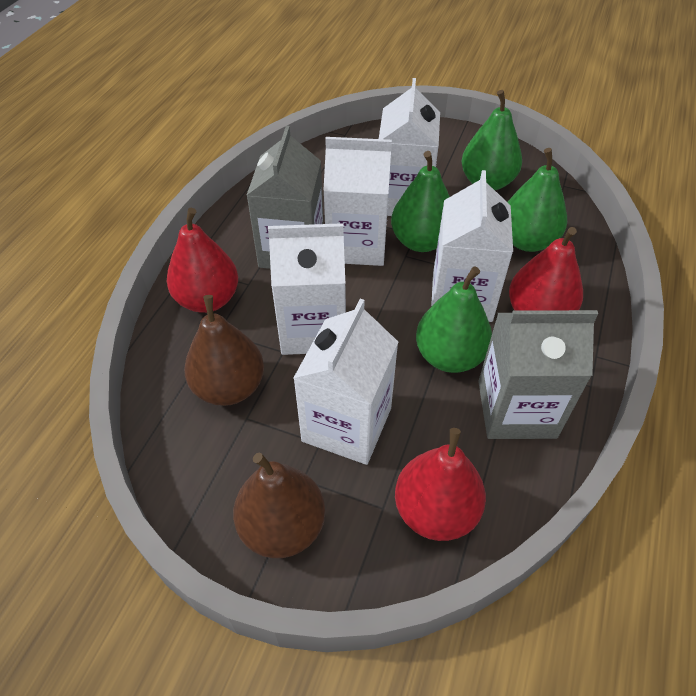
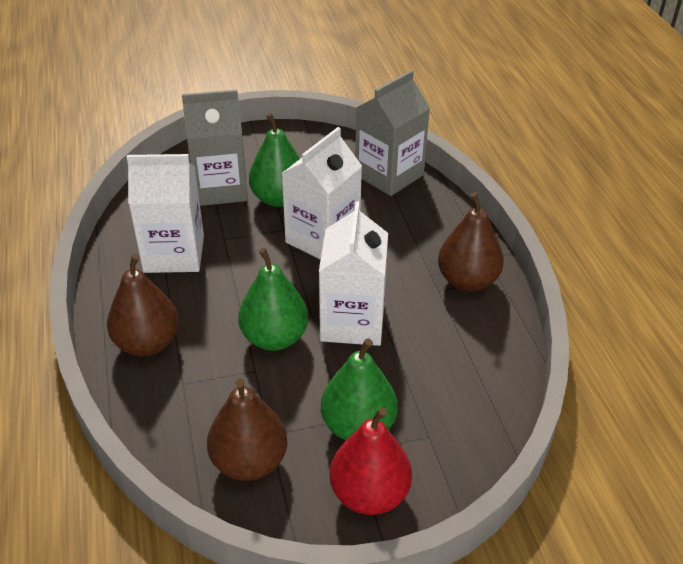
brown pear: [184,295,264,406] [233,452,325,558] = 2 -> [107,254,179,356] [207,378,287,481] [438,192,504,292] = 3
green pear: [391,151,450,252] [416,266,492,373] [462,90,522,190] [508,148,567,252] = 4 -> [238,248,308,351] [249,113,300,207] [321,338,398,441] = 3
red pear: [167,208,238,313] [395,428,486,541] [509,227,583,311] = 3 -> [330,407,412,515] = 1
white carton: [268,223,346,355] [293,299,398,465] [323,137,392,266] [379,78,440,216] [431,170,513,322] = 5 -> [127,154,204,273] [281,127,362,260] [319,201,388,346] = 3

